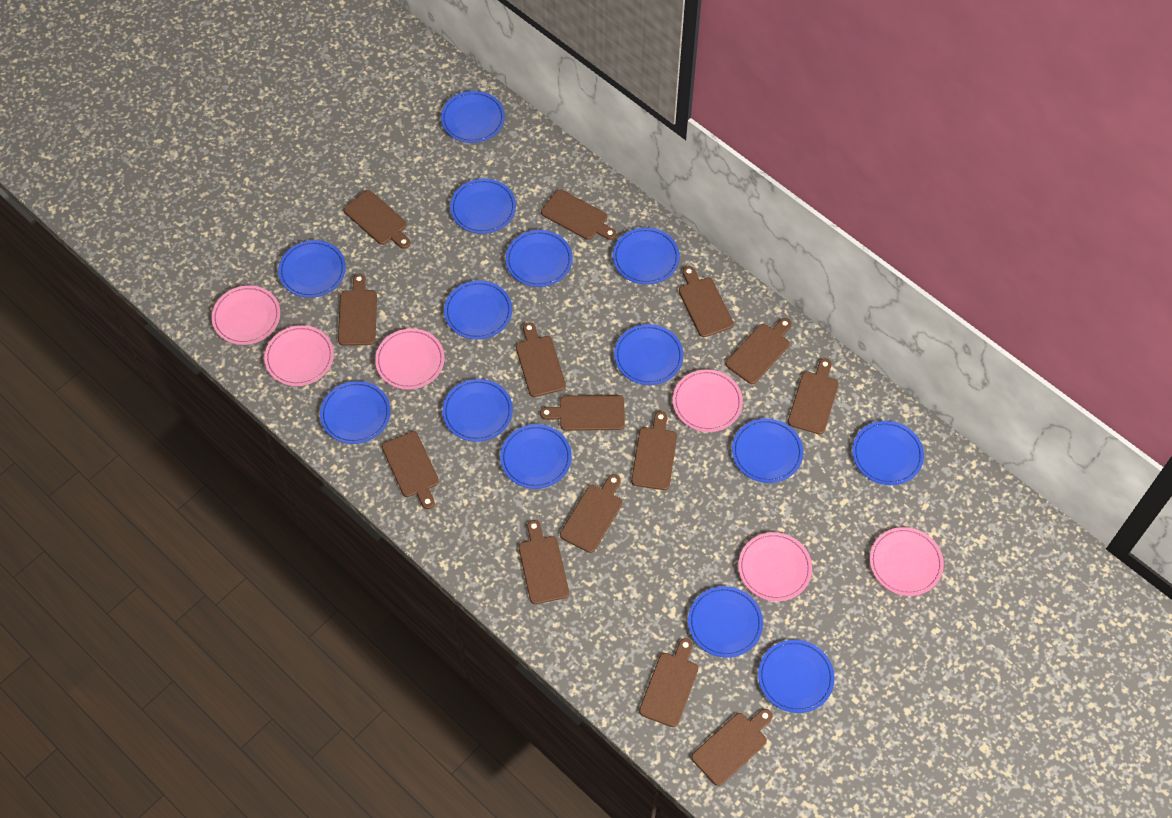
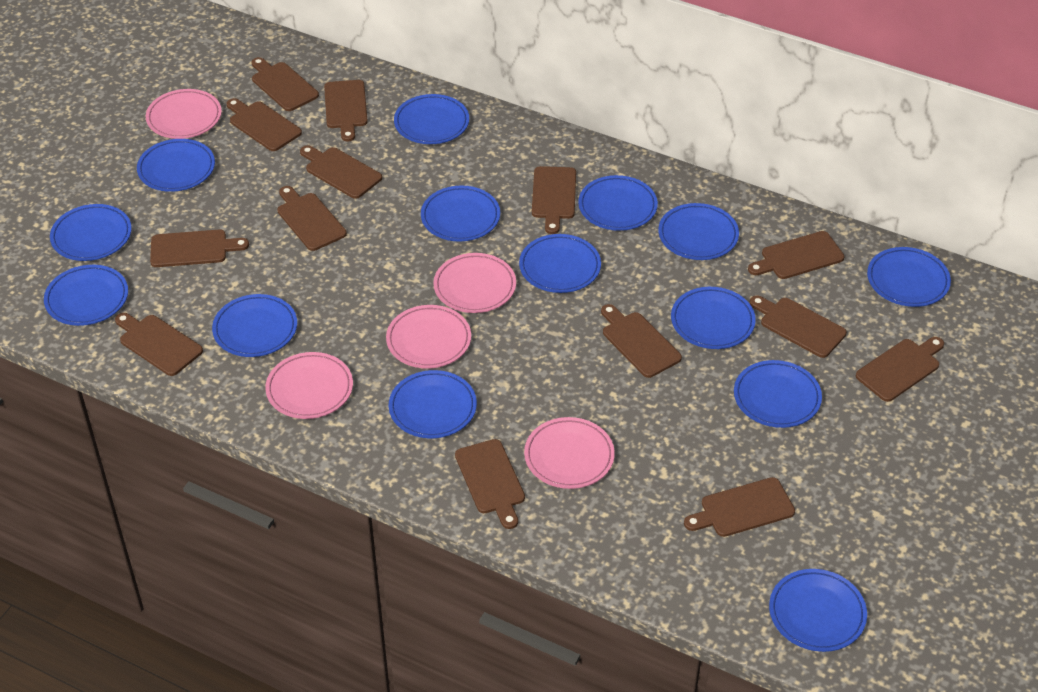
pink plate: [212,285,280,345] [264,325,334,386] [375,328,445,390] [673,370,743,432] [738,532,812,601] [870,527,944,596] = 6 -> [146,89,222,139] [265,352,353,419] [386,305,471,369] [433,253,516,313] [524,417,615,489] = 5

